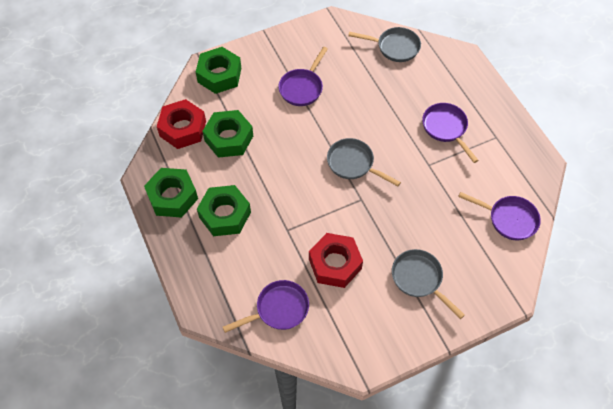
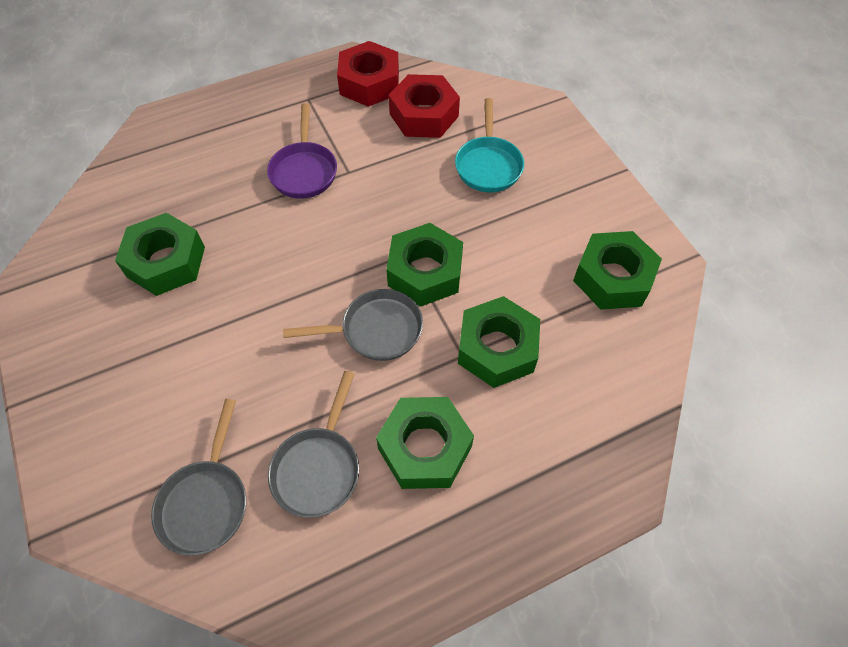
green nut: [144,168,198,218] [196,47,241,94] [197,185,251,236] [202,110,253,158] = 4 -> [115,213,205,296] [376,397,474,489] [386,223,463,307] [458,296,540,388] [573,231,662,310] = 5
purple pan: [223,280,309,333] [278,47,328,106] [422,103,479,163] [458,192,541,240] = 4 -> [267,103,337,199] = 1
turquoise pan: none = 0 -> [455,98,524,193] = 1

